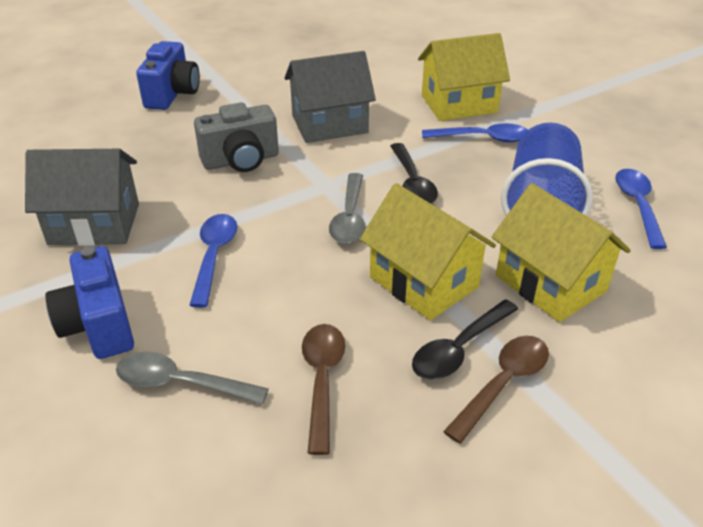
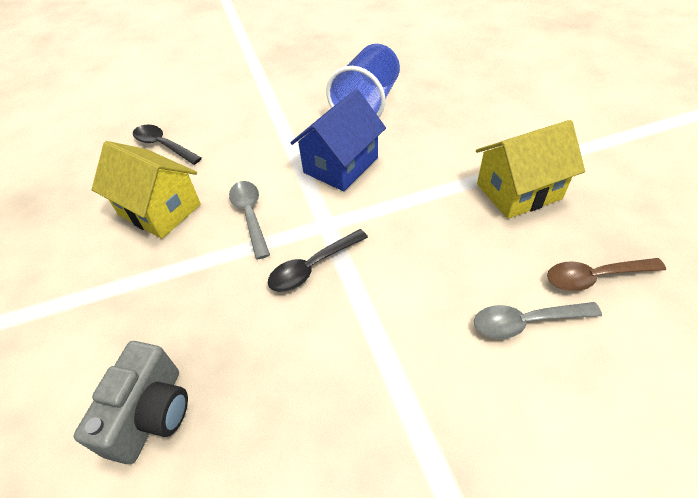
blue camera: [45,246,134,359] [136,41,200,110] = 2 -> none = 0
blue house: none = 0 -> [290,89,386,191] = 1
blue spoon: [189,214,237,308] [422,123,528,142] [615,169,667,249] = 3 -> none = 0
brown spoon: [302,324,345,455] [443,336,549,444] = 2 -> [547,258,666,291] = 1
grey house: [25,149,139,246] [285,51,376,143] = 2 -> none = 0
yellow house: [360,183,496,321] [418,33,510,121] [492,183,631,322] = 3 -> [92,141,201,239] [476,120,585,219] = 2

